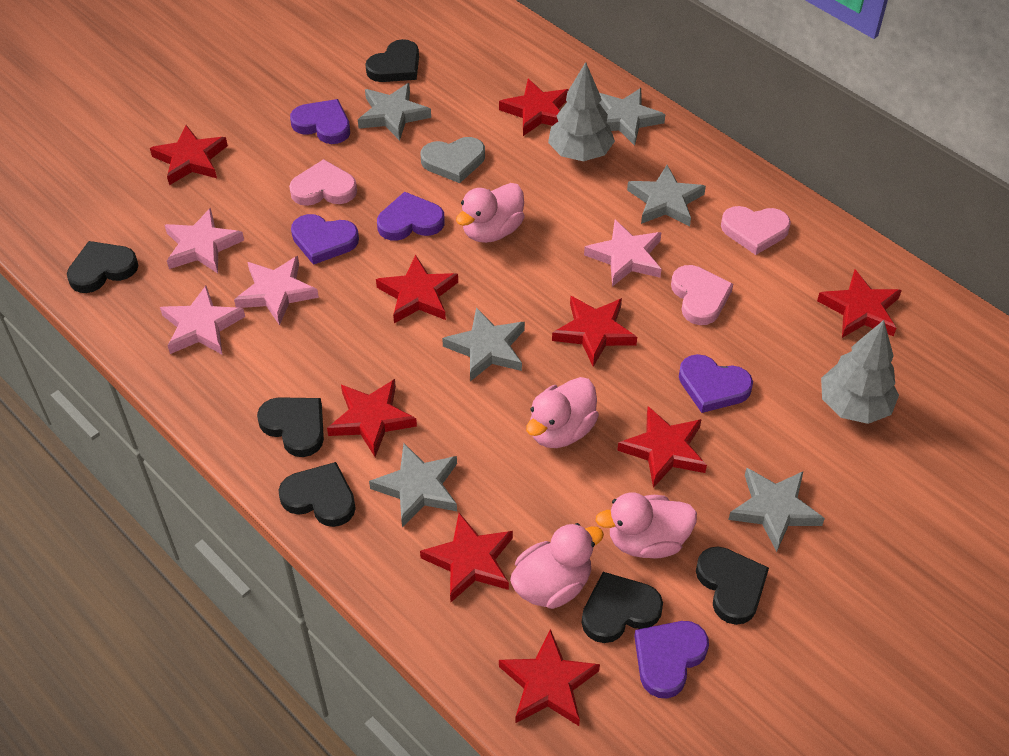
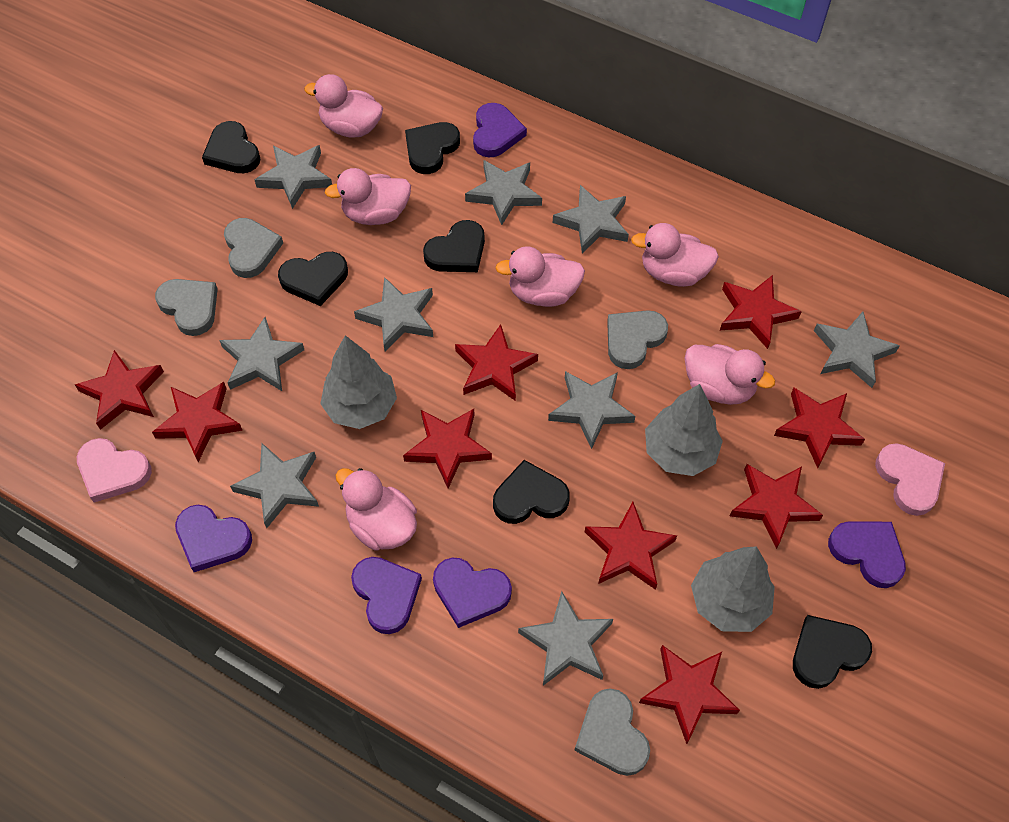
grey heart: [421,137,485,183] = 1 -> [155,279,218,336] [224,218,283,278] [574,689,650,776] [607,310,668,369] = 4
grey star: [358,83,431,141] [369,443,457,528] [442,307,525,381] [599,88,666,146] [627,165,706,227] [728,468,825,552] = 6 -> [219,317,304,391] [230,443,319,528] [255,145,332,209] [354,277,433,352] [465,160,542,225] [518,591,613,686] [548,371,635,449] [553,185,629,254] [814,311,900,388] = 9
grey tree: [548,62,615,161] [821,320,899,424] = 2 -> [320,335,397,429] [645,384,723,476] [691,546,775,632] = 3
pink duck: [456,183,524,243] [510,523,604,609] [526,377,599,448] [595,492,697,559] = 4 -> [304,74,383,138] [325,168,411,225] [336,468,417,551] [495,246,585,307] [631,223,719,287] [685,344,775,405] = 6
pink heart: [289,159,357,206] [671,265,733,325] [721,206,791,255] = 3 -> [77,438,152,503] [875,443,945,516] = 2
pink star: [160,286,245,354] [165,208,244,273] [234,256,319,326] [584,220,662,287] = 4 -> none = 0

